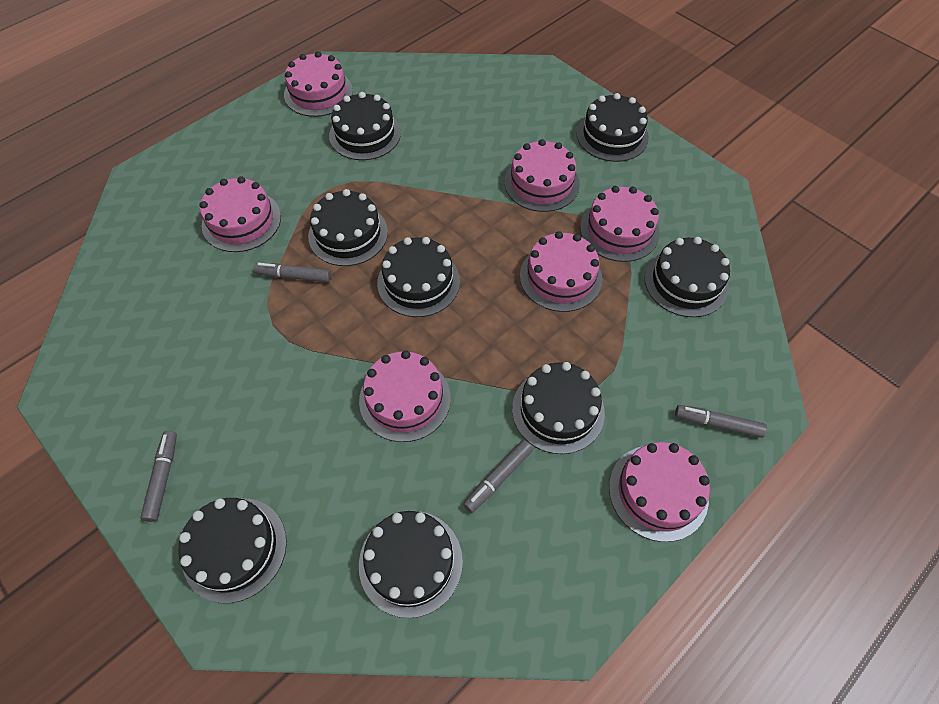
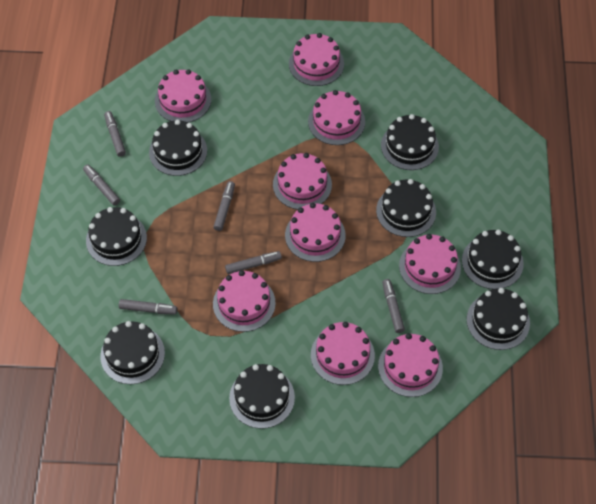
grey marker: [140,431,177,522] [253,263,331,282] [463,440,533,513] [675,405,767,438] = 4 -> [83,164,120,206] [104,111,126,157] [119,299,177,315] [213,181,235,231] [225,251,282,274] [382,279,405,333] = 6
pink cake: [199,176,281,252] [284,52,353,117] [359,350,451,442] [504,139,580,212] [520,231,602,312] [580,186,660,262] [609,442,710,542] = 7 -> [155,69,211,123] [213,270,276,332] [273,153,332,210] [285,203,346,262] [289,33,344,86] [308,90,365,145] [311,322,375,385] [378,333,443,397] [399,234,461,294] = 9

